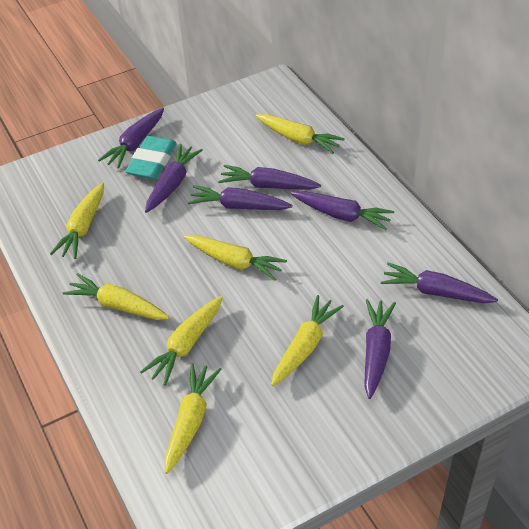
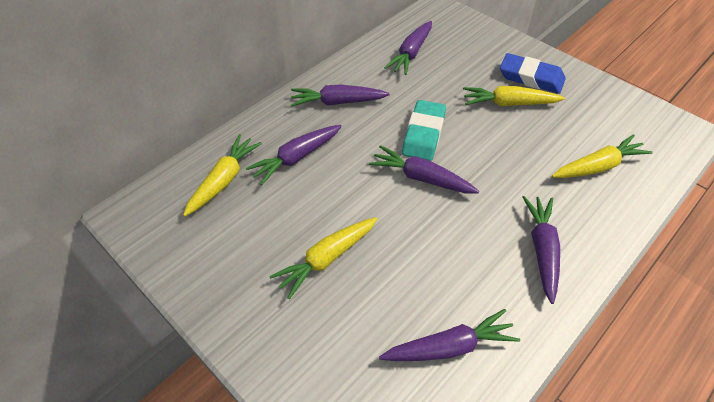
blue eraser: none = 0 -> [500,53,566,94] = 1
purple carrot: [98,108,164,169] [145,144,203,213] [188,185,293,210] [218,165,321,190] [291,191,394,230] [364,299,396,399] [381,262,498,303] = 7 -> [246,125,342,185] [291,85,390,107] [369,145,479,193] [379,309,520,361] [384,21,432,75] [523,196,560,304] = 6
yellow carrot: [50,182,104,259] [63,273,169,320] [140,296,223,386] [165,363,221,474] [184,235,287,281] [255,114,345,154] [271,295,344,386] = 7 -> [183,134,262,216] [269,217,378,299] [463,86,565,106] [552,134,653,178] = 4

